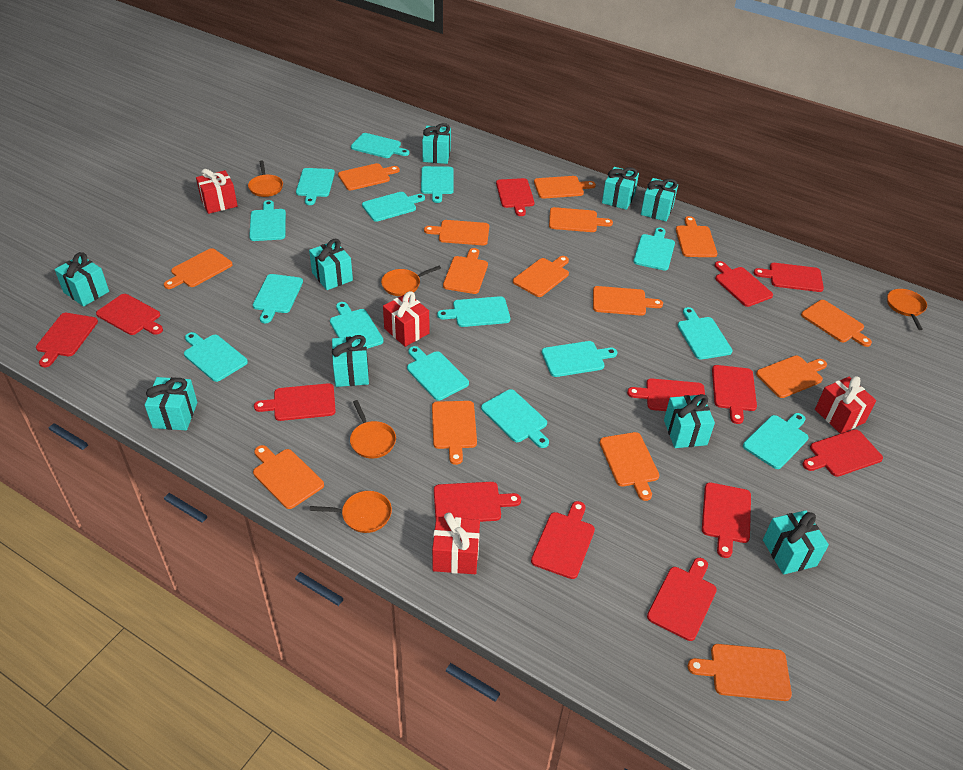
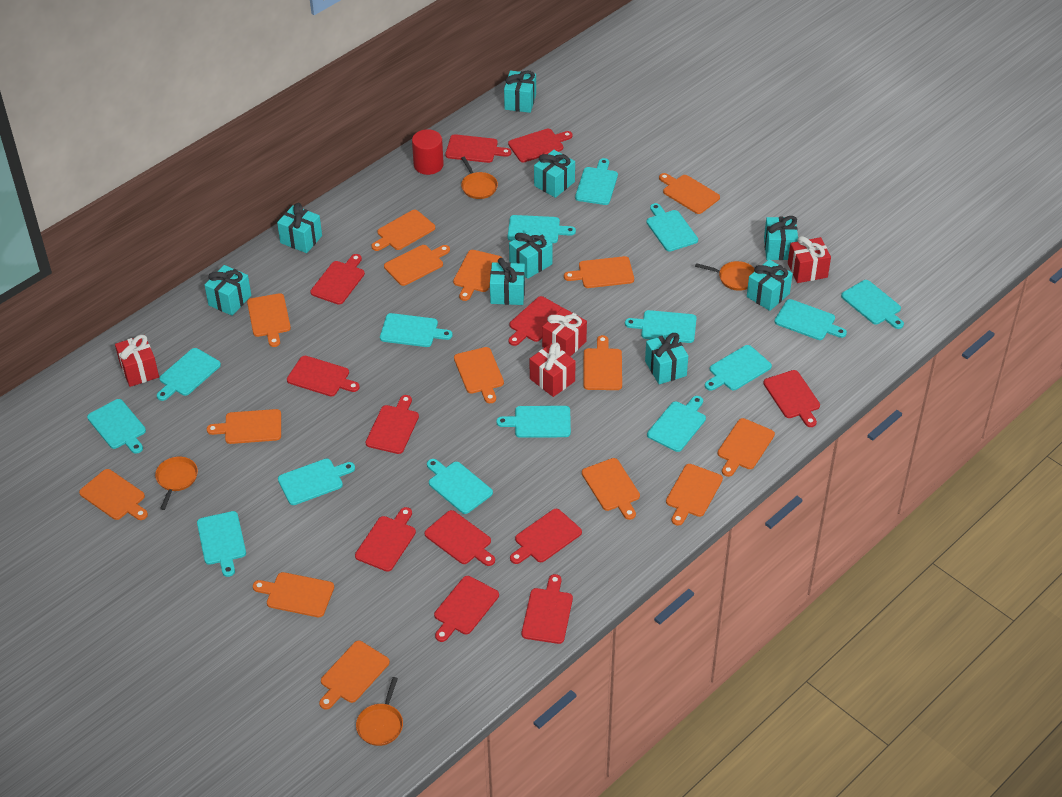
orange pan: [248,160,283,197] [309,491,392,533] [350,400,396,458] [381,266,441,296] [887,289,927,330] = 5 -> [155,456,198,510] [356,677,403,746] [461,157,498,199] [695,261,755,291] = 4
red cutting board: [36,313,98,367] [96,294,163,335] [254,383,336,421] [434,482,521,522] [496,178,534,216] [531,501,595,579] [627,378,705,411] [647,558,717,641] [702,482,751,558] [712,365,757,424] [715,261,773,307] [753,263,824,292] [802,429,883,477] = 13 -> [287,356,360,396] [310,254,365,305] [355,507,416,572] [366,395,419,454] [425,510,495,566] [434,576,499,642] [445,134,511,163] [508,129,573,162] [509,296,563,346] [510,509,582,564] [522,574,573,644] [763,370,820,427] = 12
red cylinder: none = 0 -> [412,129,444,175] = 1

